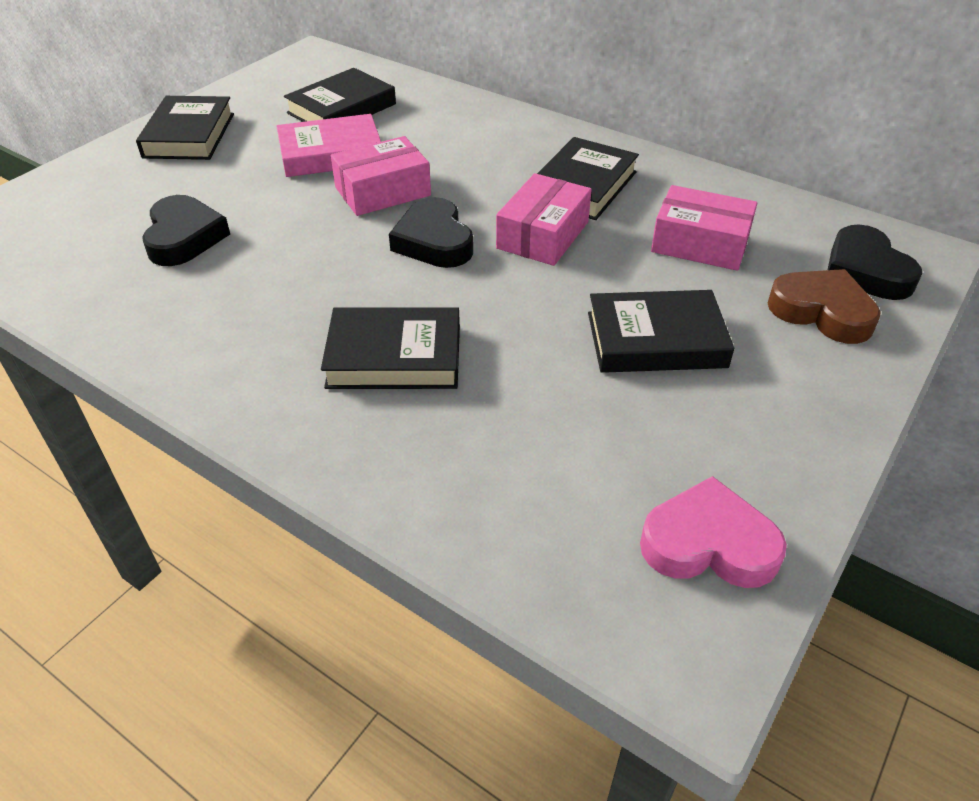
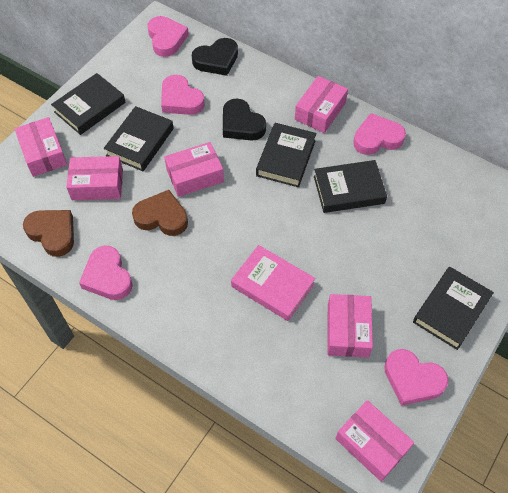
black heart: [142,195,230,266] [389,197,473,268] [828,224,922,300] = 3 -> [192,38,238,76] [223,99,266,141] = 2
brown heart: [768,269,881,344] = 1 -> [23,210,74,257] [132,190,188,236] = 2
pink box: [331,136,431,216] [496,173,592,266] [651,185,757,271] = 3 -> [14,117,67,177] [66,156,123,200] [164,142,224,197] [295,76,348,133] [327,294,373,358] [335,400,414,481] = 6
pink heart: [640,476,787,588] = 1 -> [79,245,133,300] [148,16,189,57] [161,75,205,115] [353,113,406,155] [384,349,449,406] = 5

